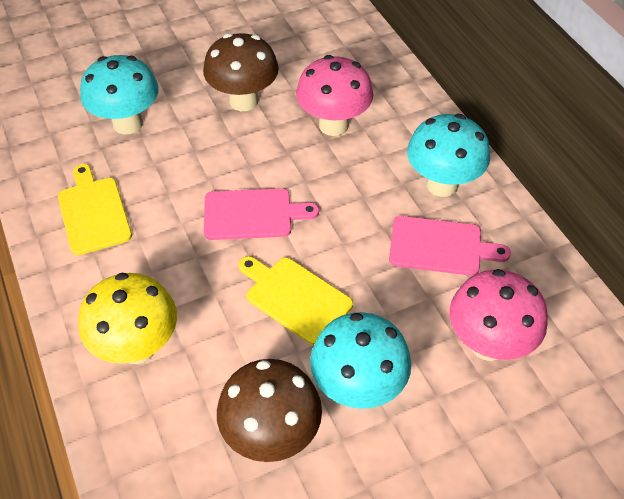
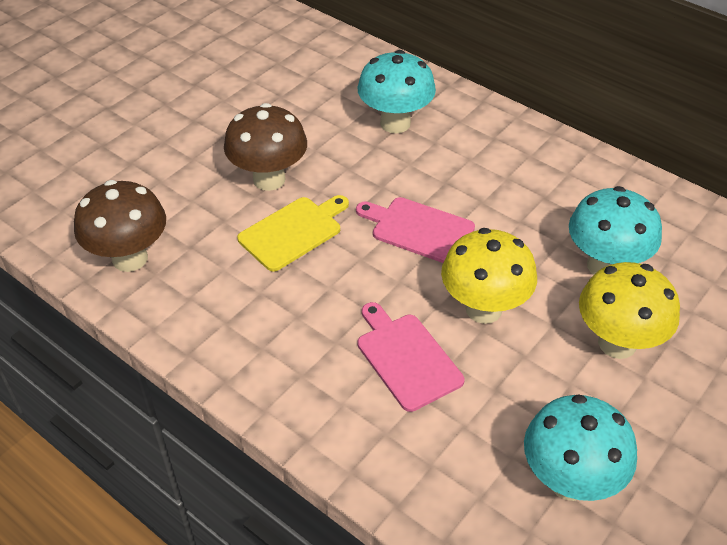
pink mushroom: [296,55,373,136] [449,269,548,361] = 2 -> none = 0
yellow cutting board: [58,164,132,255] [239,256,353,345] = 2 -> [237,195,349,272] = 1
yellow mushroom: [79,273,177,364] = 1 -> [441,228,537,324] [579,262,680,359] = 2

